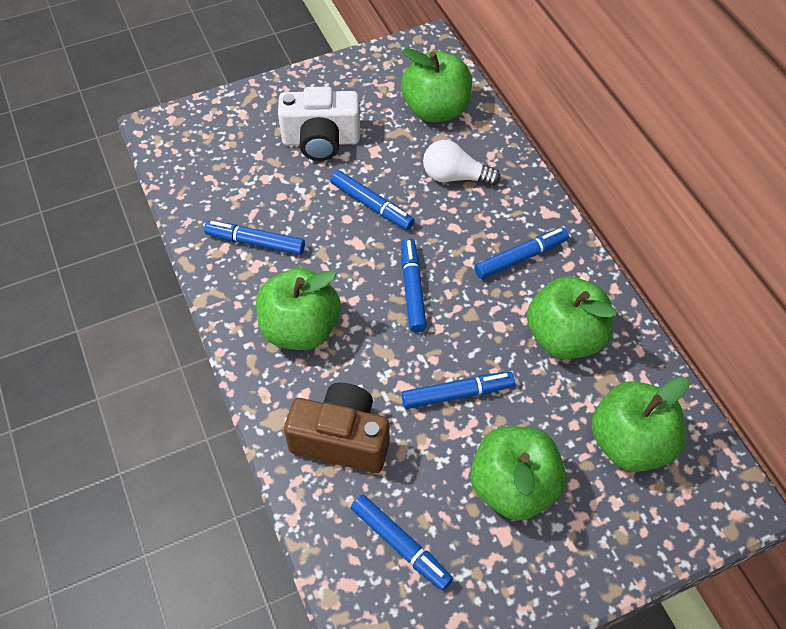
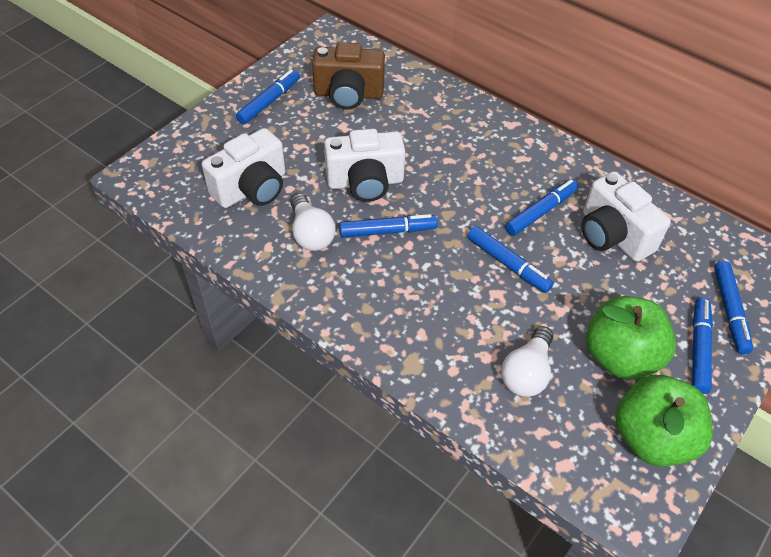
green apple: [256,268,341,350] [401,48,472,122] [470,426,566,520] [527,276,616,359] [591,377,689,472] = 5 -> [586,296,676,380] [615,375,713,466] = 2
white camera: [278,87,360,161] = 1 -> [202,128,285,208] [324,129,405,202] [581,171,671,262] = 3
white light bulb: [423,140,501,186] = 1 -> [291,193,335,251] [501,326,553,397] = 2

